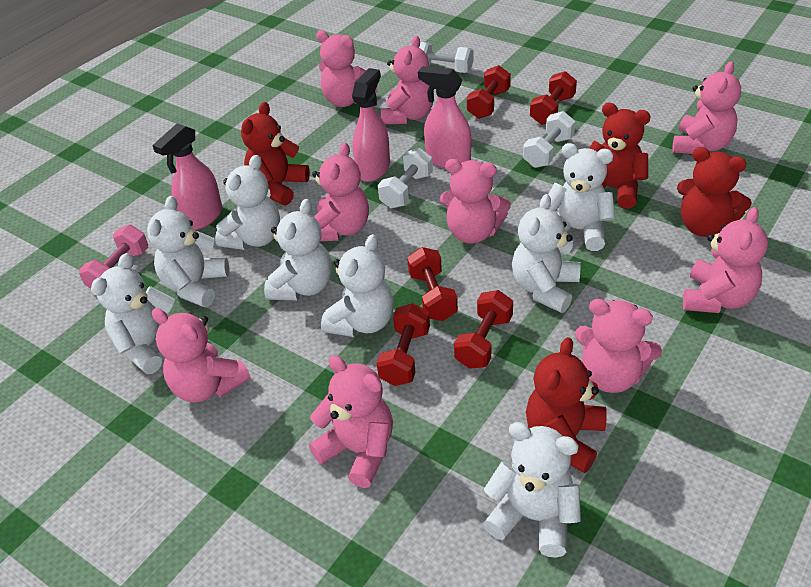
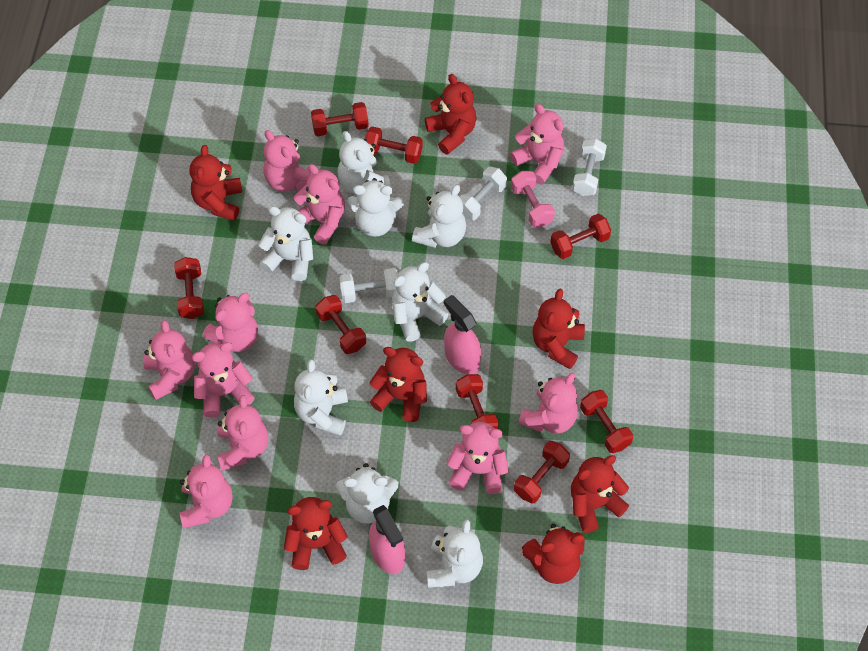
pink spray bottle: [152,123,222,230] [352,68,390,182] [418,66,471,168] = 3 -> [369,505,405,574] [444,295,481,374] = 2
pink teddy bear: [152,308,250,402] [309,355,393,488] [312,142,369,241] [316,30,378,107] [381,36,434,124] [440,159,511,244] [575,299,662,393] [672,61,741,154] [683,207,768,313] = 9 -> [144,320,195,400] [179,454,233,529] [192,342,255,418] [203,293,258,352] [217,395,268,471] [263,130,311,192] [294,164,345,244] [446,422,509,494] [510,104,564,185] [518,373,578,434] = 10
red dumbbell: [377,303,430,386] [407,247,458,321] [454,290,513,369] [467,65,511,119] [530,71,577,125] = 5 -> [174,257,204,319] [311,102,369,136] [315,295,366,354] [365,126,423,164] [456,374,499,429] [514,441,570,503] [550,214,611,259] [580,390,633,453] = 8
red teddy bear: [241,102,310,205] [526,337,607,473] [589,103,651,209] [677,147,752,237] = 4 -> [190,145,242,221] [284,497,348,570] [369,347,427,422] [425,74,476,155] [522,524,585,584] [532,289,585,369] [571,455,629,533] = 7

